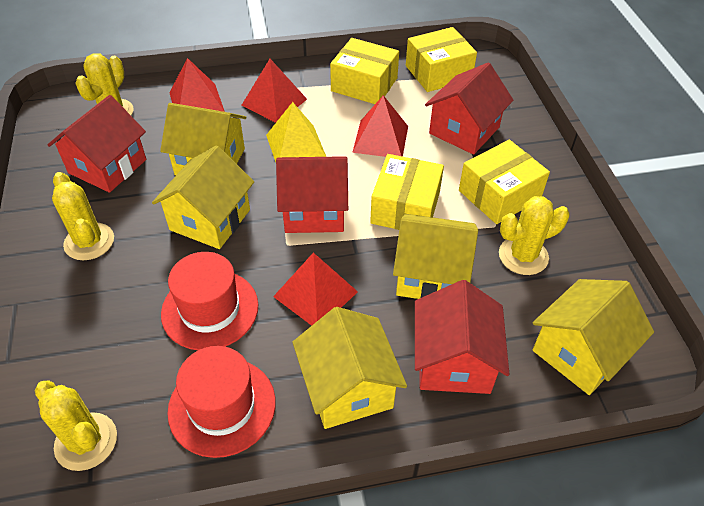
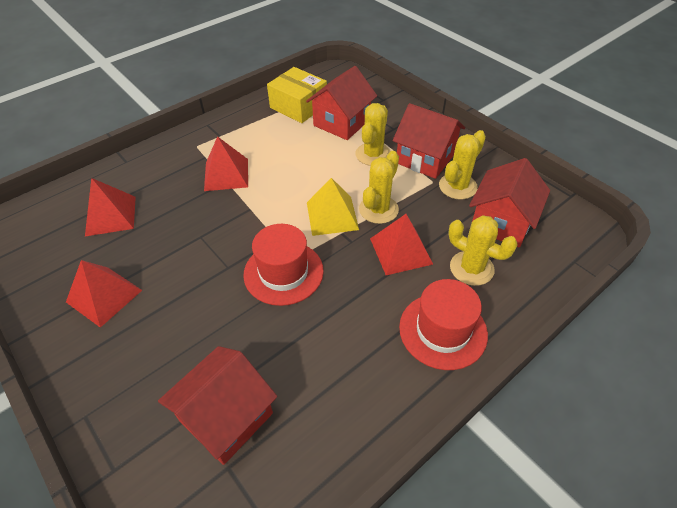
yellow box: [330,38,399,104] [370,154,444,230] [406,27,477,92] [459,140,550,224] = 4 -> [267,67,327,123] = 1
yellow house: [152,145,254,249] [160,103,246,176] [292,307,407,429] [393,214,478,299] [533,279,654,395] = 5 -> none = 0

